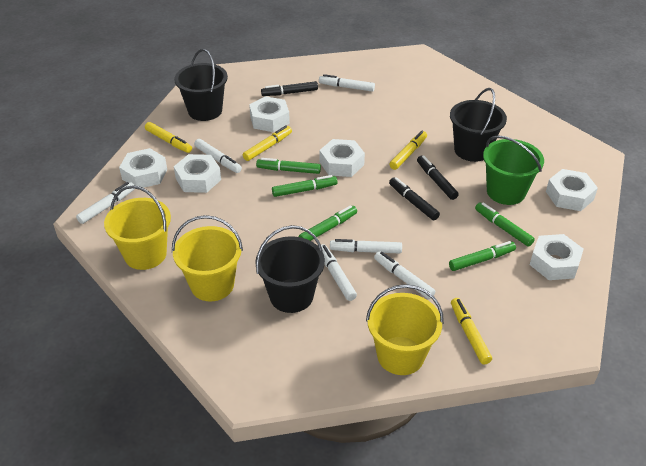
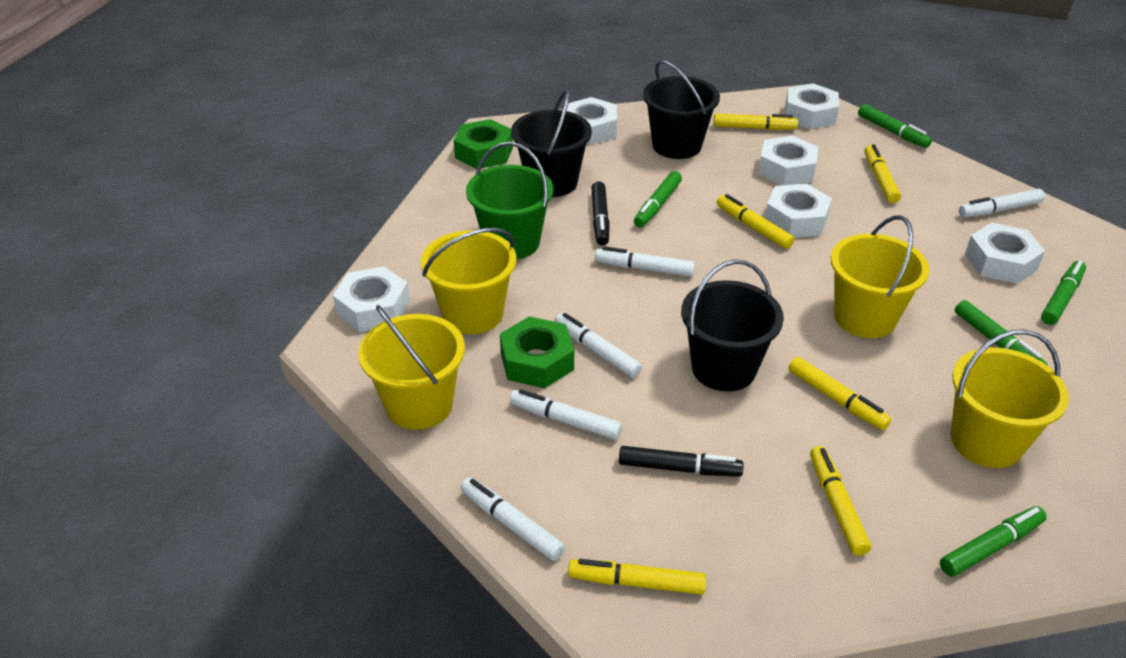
black marker: [261,81,318,96] [389,177,440,220] [417,155,459,200] = 3 -> [591,181,610,246] [619,446,744,477] = 2
green nut: none = 0 -> [454,119,513,169] [500,316,574,388] = 2
white marker: [76,182,135,224] [194,139,242,173] [319,74,375,92] [321,244,357,301] [330,239,402,254] [374,251,435,299] = 6 -> [461,477,565,561] [510,389,622,440] [554,313,642,378] [595,246,695,277] [959,189,1045,217] = 5
yellow bucket: [104,185,171,270] [172,215,243,301] [366,284,444,375] = 3 -> [358,305,465,430] [421,228,516,334] [831,215,929,338] [951,329,1069,468] = 4
yellow marker: [145,122,192,153] [243,125,292,161] [389,131,427,170] [451,298,492,364] = 4 -> [568,559,706,595] [713,113,798,130] [717,194,794,249] [788,357,891,430] [810,446,871,556] [864,144,901,203] = 6

